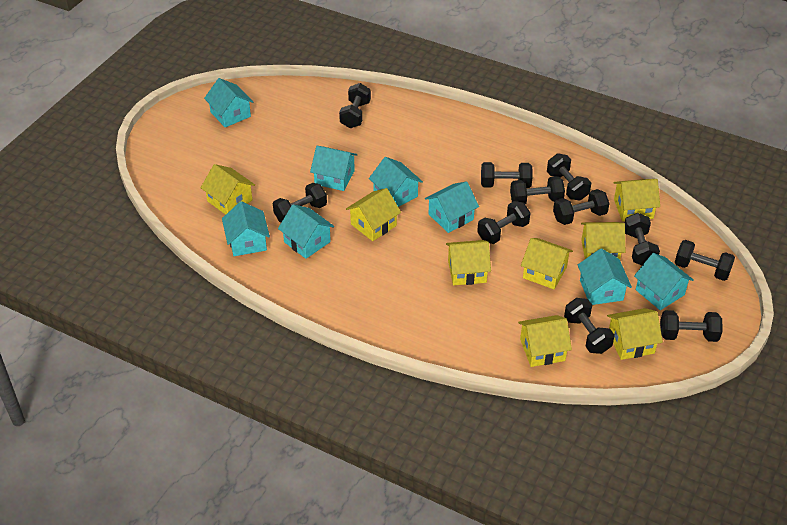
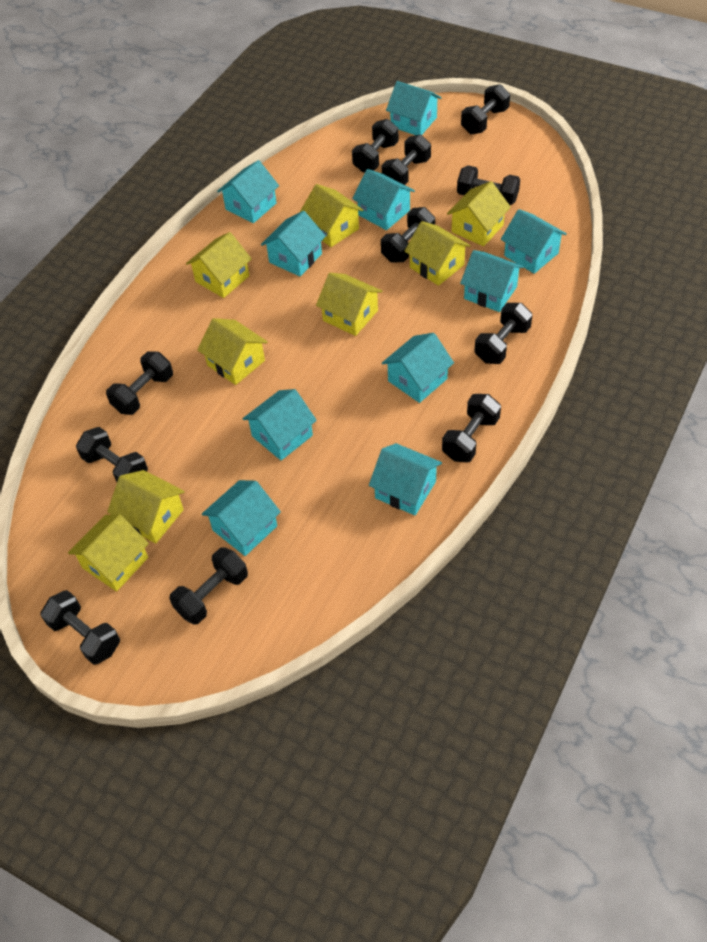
turquoise house: [204,78,253,127] [222,201,270,256] [278,204,334,259] [310,146,357,191] [369,157,423,207] [425,181,479,233] [578,248,632,305] [634,253,693,310] = 8 -> [202,480,281,556] [217,160,279,223] [243,389,317,460] [261,211,326,276] [352,169,415,230] [369,443,442,515] [382,333,454,403] [386,81,442,135] [460,250,524,312] [501,209,567,274] = 10

